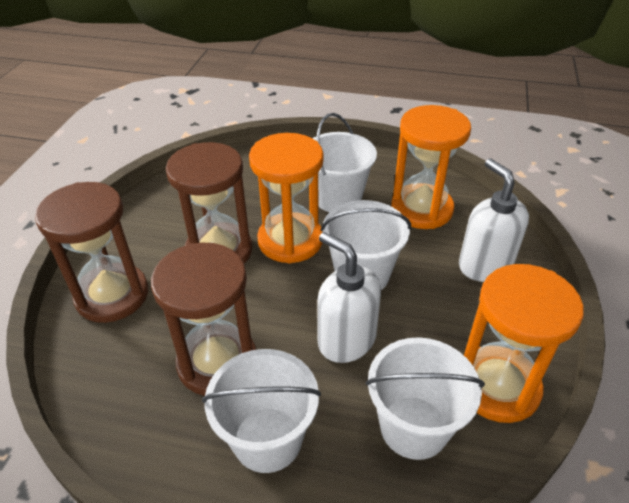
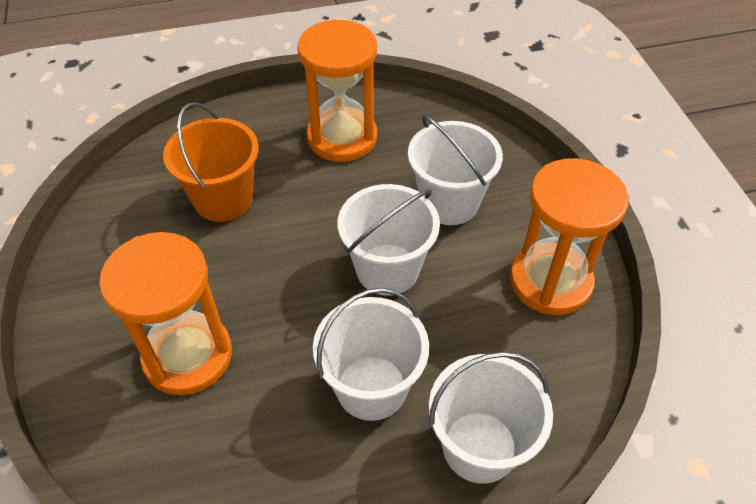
brown hourglass: [35,182,148,323] [151,243,256,396] [166,142,252,264] = 3 -> none = 0
orange bucket: none = 0 -> [163,102,259,222] = 1
white soap dispenser: [317,232,381,363] [459,159,529,282] = 2 -> none = 0

